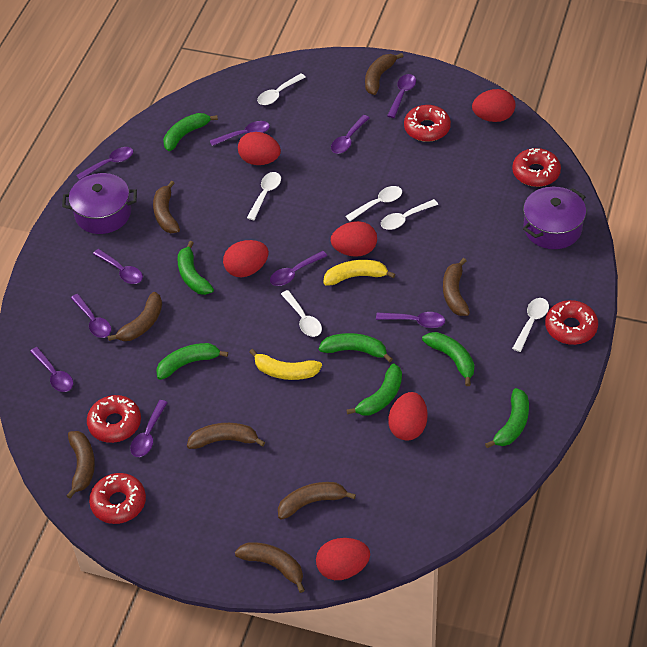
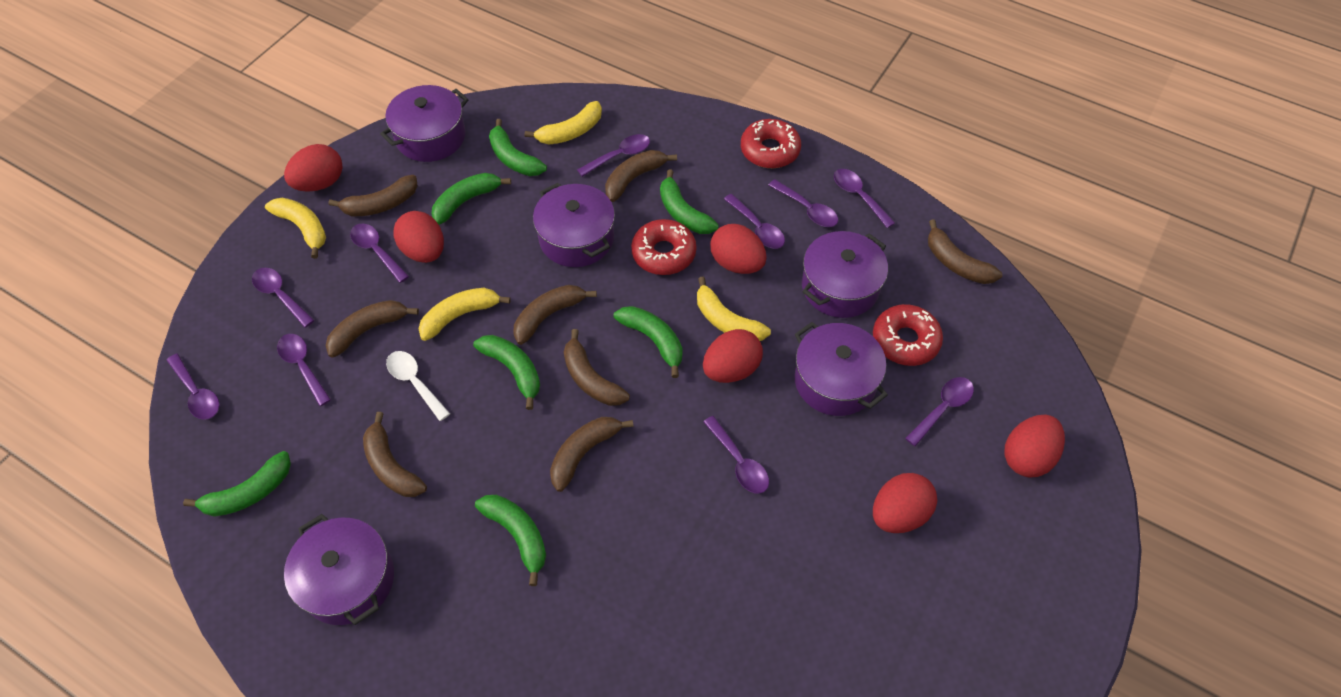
purple pot: [62,173,137,234] [523,187,586,249] = 2 -> [284,514,394,625] [380,85,469,162] [533,183,615,267] [794,322,888,416] [802,231,888,318] = 5
red donut: [87,395,141,443] [89,473,146,524] [404,105,451,142] [512,148,561,187] [545,300,598,345] = 5 -> [631,219,696,275] [741,119,801,168] [873,304,943,366] = 3
white spoon: [247,172,281,220] [257,73,306,105] [281,290,322,337] [346,186,402,221] [381,199,438,230] [512,298,549,352] = 6 -> [386,351,450,421] = 1
yellow banana: [250,349,322,380] [323,260,395,285] = 2 -> [265,198,326,259] [418,288,511,341] [525,101,602,145] [697,277,771,341] = 4

